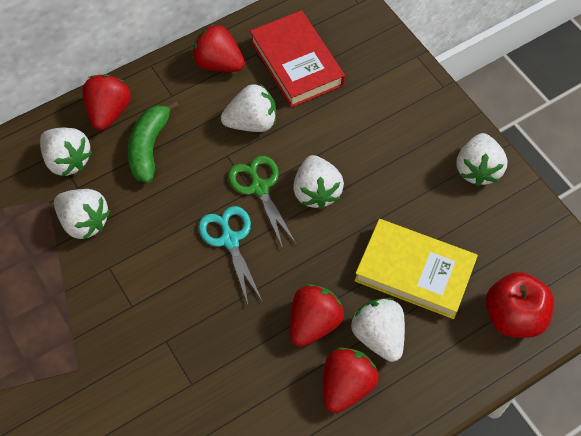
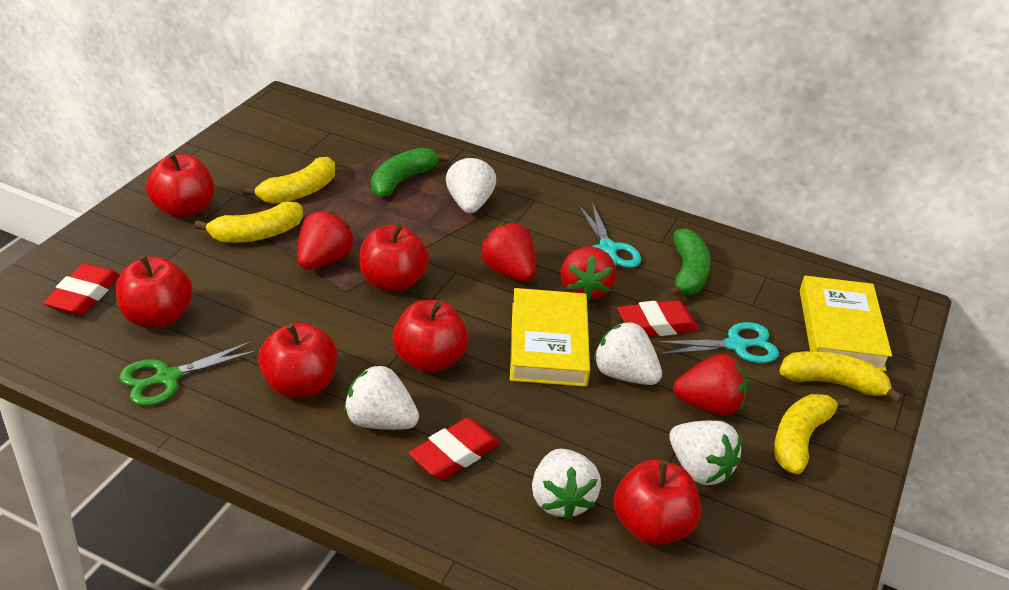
green banana: [128,100,179,183] = 1 -> [371,147,449,197] [667,228,711,298] = 2
red apple: [486,272,554,338] = 1 -> [116,255,193,328] [146,152,214,218] [258,322,338,398] [359,224,429,292] [392,300,468,373] [614,460,701,545] = 6
red book: [250,10,345,107] = 1 -> none = 0
red eraser: none = 0 -> [43,263,120,315] [409,418,500,480] [617,300,699,336] = 3
turquoise scissors: [198,206,263,305] = 1 -> [578,202,641,268] [653,322,779,363] = 2
white strawberry: [40,128,92,176] [54,189,110,240] [221,84,276,132] [293,155,344,209] [351,298,405,362] [457,133,507,186] = 6 -> [344,365,419,430] [446,156,496,213] [532,449,601,520] [594,322,662,385] [669,421,741,485] = 5
yellow banana: none = 0 -> [194,201,303,243] [243,157,335,204] [774,394,850,474] [779,351,903,403] = 4
yellow book: [354,219,478,319] = 1 -> [510,288,590,387] [800,276,892,371] = 2

